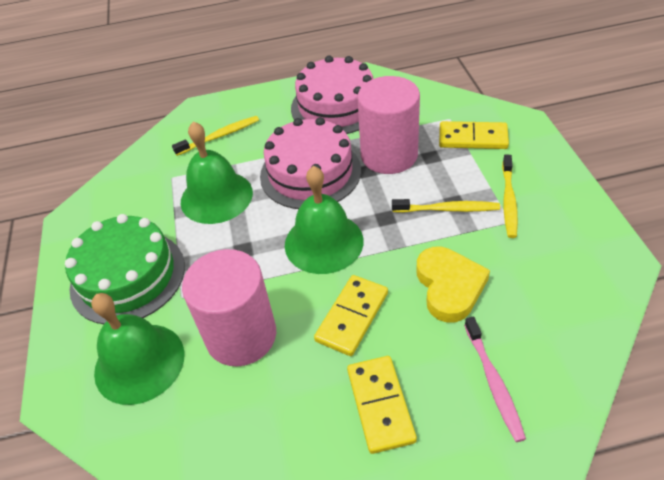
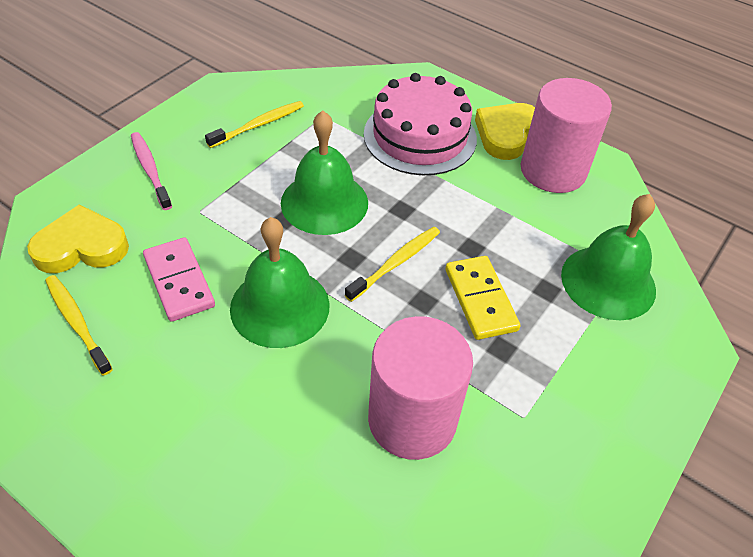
green cake: [65,214,185,324] = 1 -> none = 0
pink cake: [260,117,361,209] [291,56,373,134] = 2 -> [364,73,477,175] = 1
pink domino: none = 0 -> [143,237,215,322] = 1
yellow domino: [314,275,388,356] [347,356,417,454] [439,121,509,149] = 3 -> [445,256,520,340] = 1
yellow heart: [416,247,490,323] = 1 -> [27,204,129,273] [475,103,535,160] = 2

